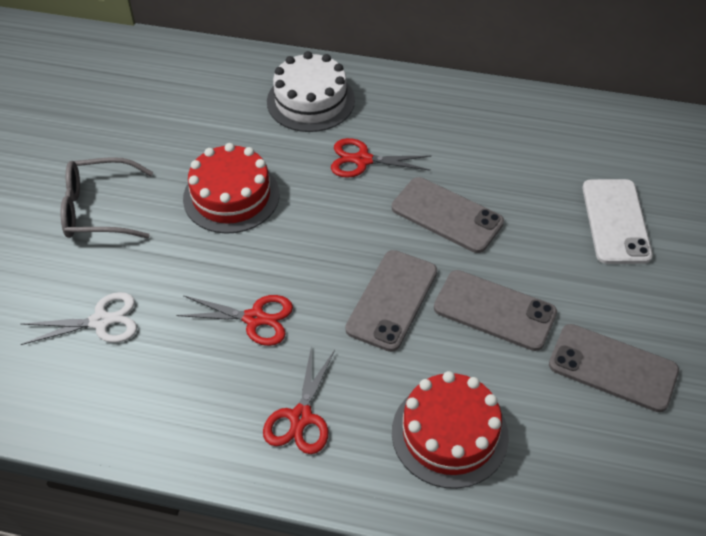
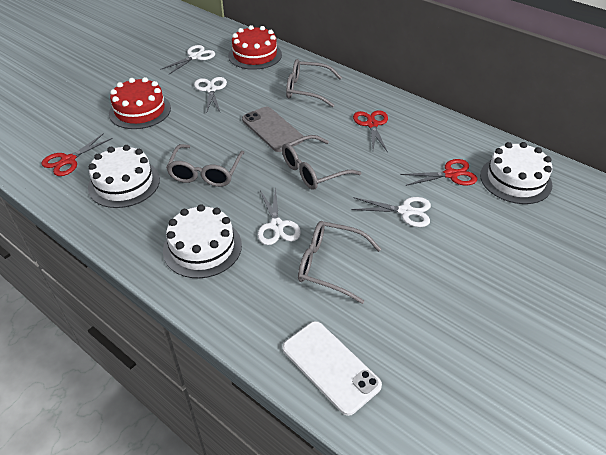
grey glasses: [61,157,153,238] = 1 -> [166,144,245,187] [282,135,362,190] [286,59,342,107] [298,221,381,304] = 4
grey phone: [345,250,437,352] [392,177,504,253] [434,270,557,351] [549,324,679,412] = 4 -> [242,107,304,152] = 1
white cake: [267,51,355,132] = 1 -> [88,145,160,208] [163,204,242,278] [480,142,552,204] = 3
white scissors: [21,292,137,345] = 1 -> [160,45,215,74] [194,77,227,113] [258,187,301,245] [351,197,431,227] = 4

